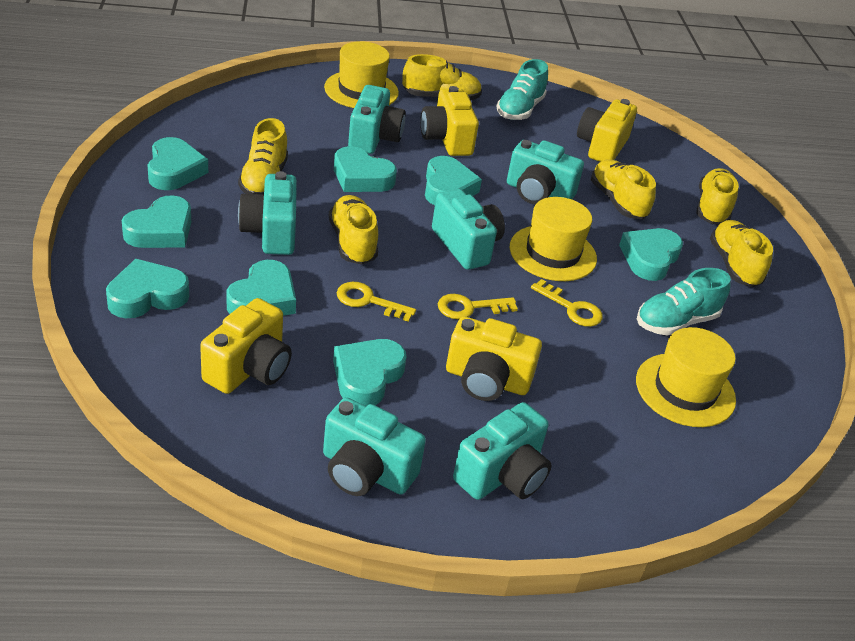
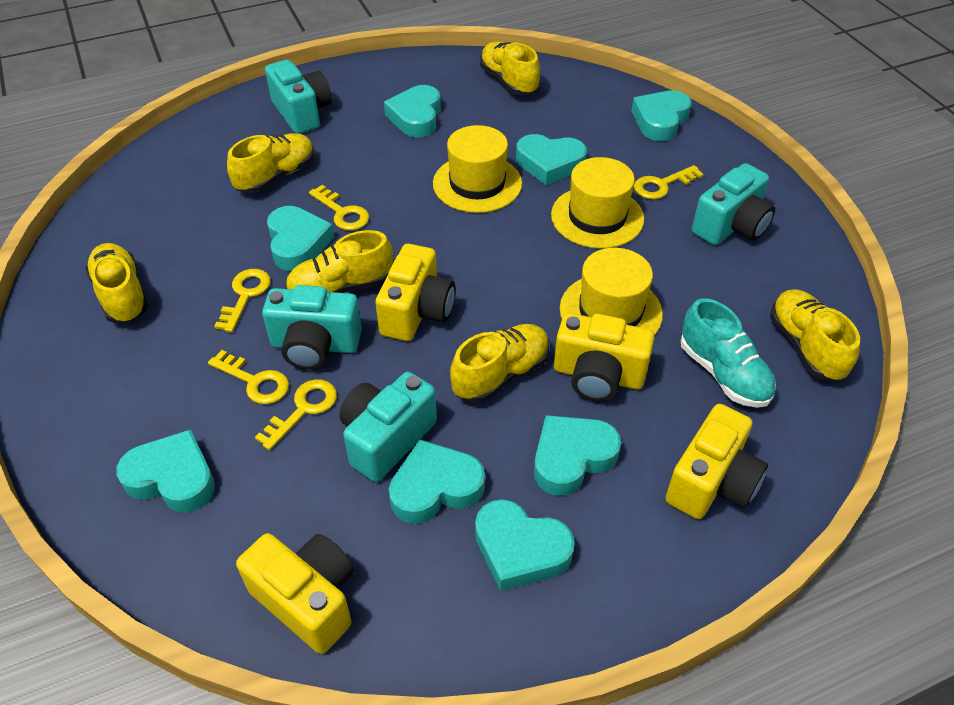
turquoise camera: [238,171,297,255] [323,397,426,496] [348,85,405,154] [432,189,505,270] [453,402,552,500] [507,140,584,204] = 6 -> [262,285,362,370] [265,60,332,134] [340,372,437,482] [692,163,775,245] = 4
turquoise shoe: [496,59,548,120] [637,268,731,336] = 2 -> [681,298,776,408] = 1
yellow key: [337,282,416,322] [438,294,518,319] [531,279,603,327] = 3 -> [208,350,289,404] [214,269,271,332] [255,379,337,450] [309,185,369,230] [634,165,704,199] = 5

